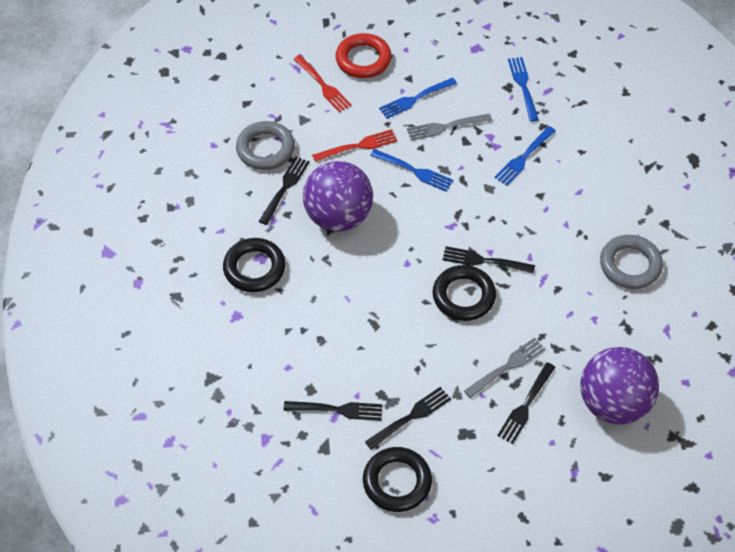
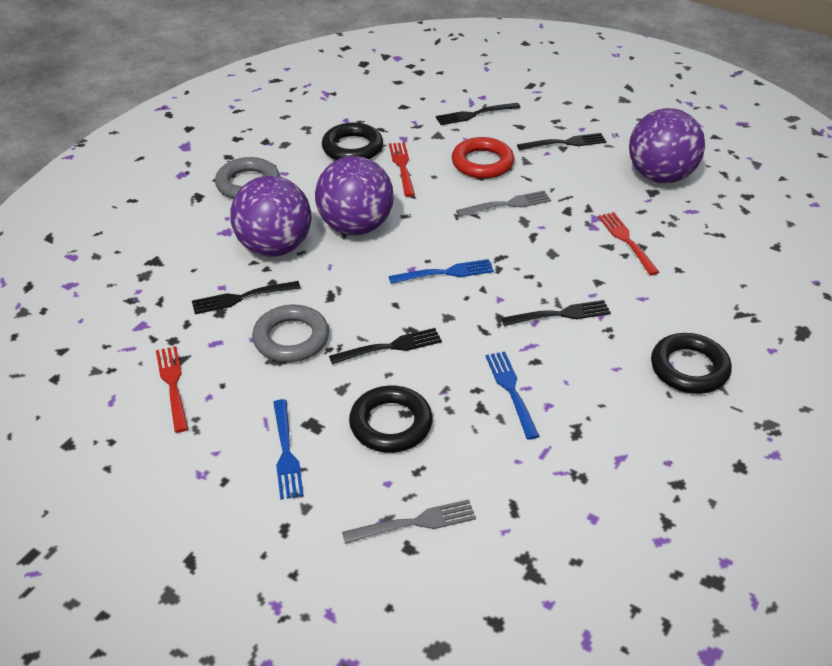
blue fork: [370,149,453,192] [379,78,457,119] [494,126,556,186] [508,57,539,122] = 4 -> [273,399,304,500] [389,259,494,284] [485,352,540,440] = 3
purple ball: [303,161,373,232] [581,347,659,424] = 2 -> [230,176,311,257] [315,156,394,235] [629,108,705,183] = 3
red fork: [294,55,352,113] [312,129,397,162] = 2 -> [156,346,188,433] [389,142,415,197] [598,212,659,275] = 3

